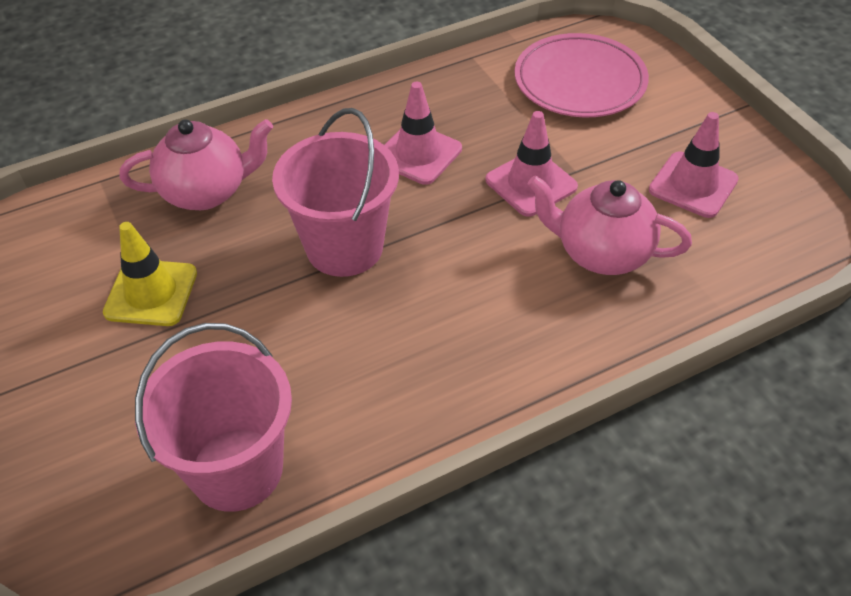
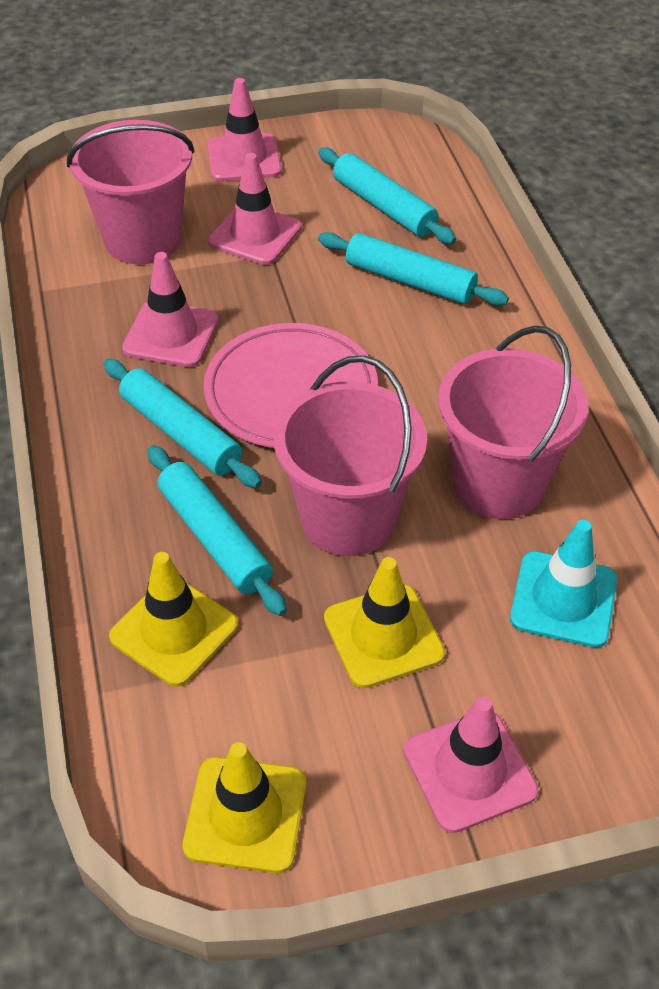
pink bucket: [135,323,292,512] [272,108,399,277] = 2 -> [67,120,195,265] [274,355,427,556] [438,326,589,519] = 3
pink teapot: [120,119,273,210] [527,175,692,275] = 2 -> none = 0
pink traffic cone: [385,82,462,185] [485,111,578,217] [649,112,739,218] = 3 -> [122,252,219,367] [208,78,282,181] [208,153,301,265] [404,696,538,833] = 4
turquoise rolling pin: none = 0 -> [104,359,262,488] [148,445,287,616] [318,148,456,244] [318,232,509,306] = 4
turquoise traffic cone: none = 0 -> [510,520,617,648] = 1
yellow traffic cone: [103,222,197,326] = 1 -> [109,552,238,687] [183,742,306,873] [324,557,445,688] = 3

